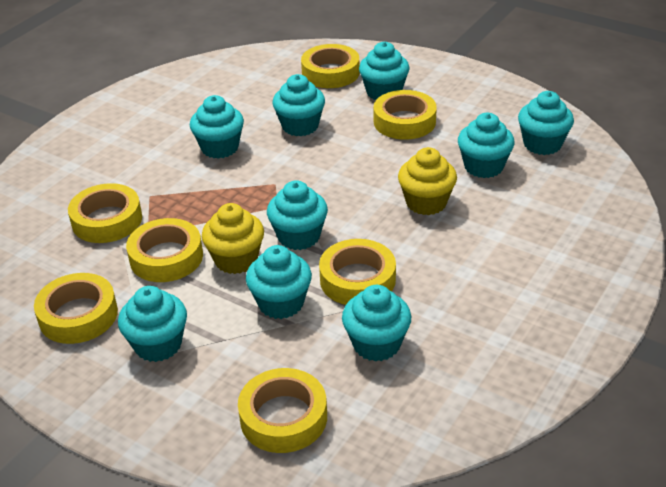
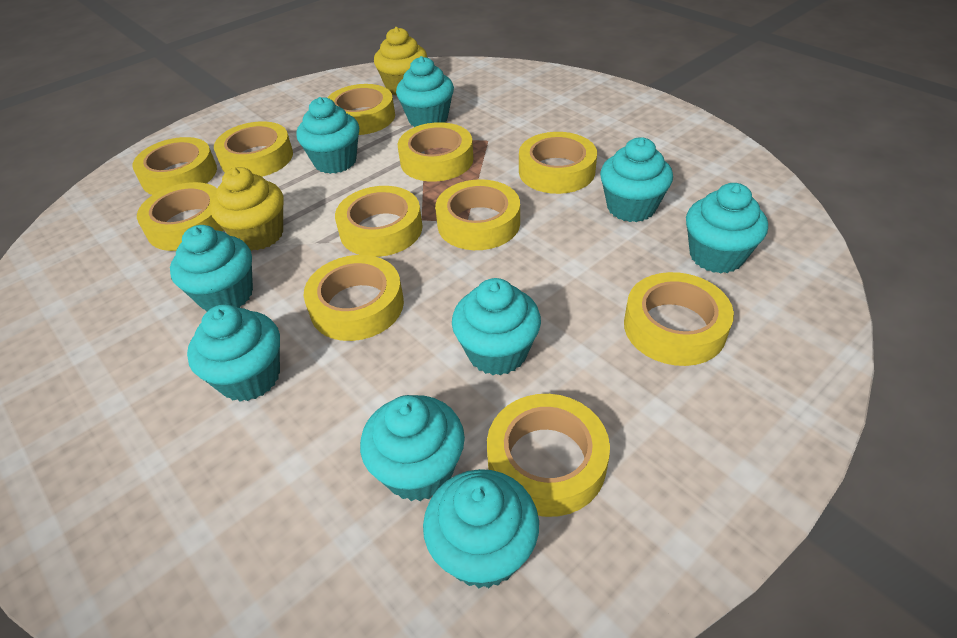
yellow tape: [34,273,118,344] [68,183,142,243] [126,218,203,282] [238,368,327,453] [301,44,360,88] [319,239,396,305] [373,90,437,140] = 7 -> [132,137,217,195] [137,182,223,251] [214,121,293,177] [304,255,404,341] [327,84,395,135] [335,186,422,257] [398,122,473,182] [435,179,520,250] [487,394,610,517] [519,132,597,194] [624,272,734,366] = 11

